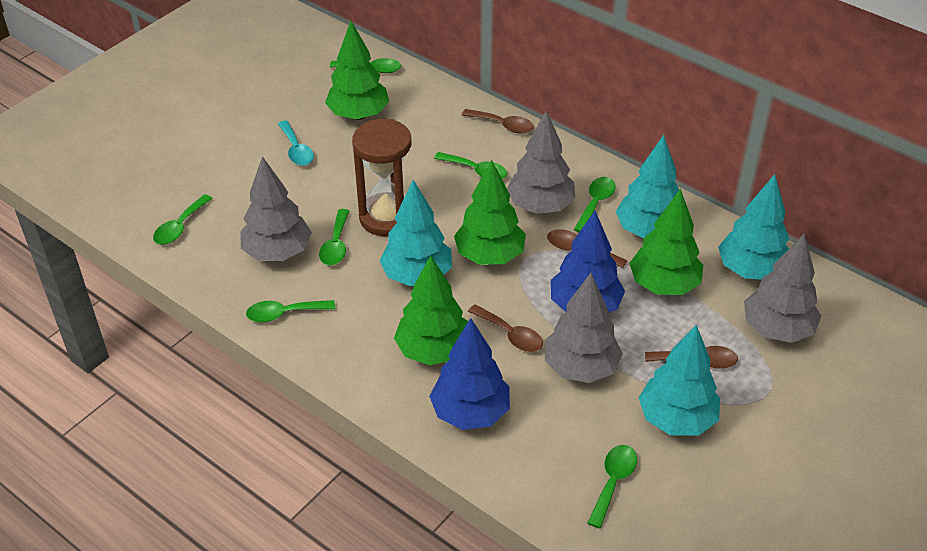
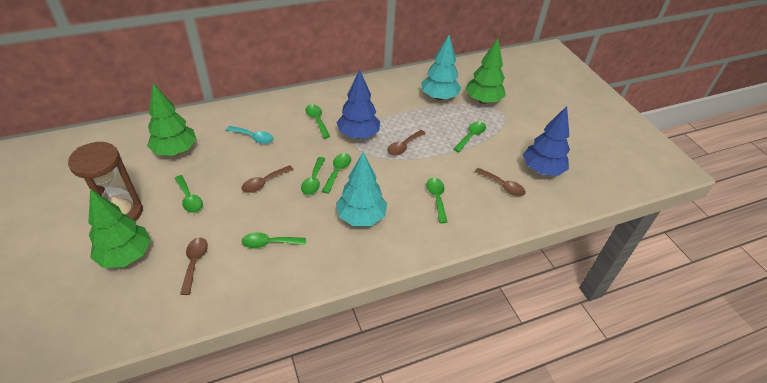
green tree: [325,21,389,120] [394,255,469,365] [454,160,526,265] [629,189,703,295] = 4 -> [88,189,151,268] [147,84,196,156] [466,38,506,104] = 3
grey tree: [240,156,312,261] [507,110,575,214] [545,273,623,383] [744,234,821,343] = 4 -> none = 0
turquoise tree: [379,180,452,286] [616,135,679,238] [639,325,720,436] [718,174,789,280] = 4 -> [336,152,387,226] [421,35,461,101] = 2

